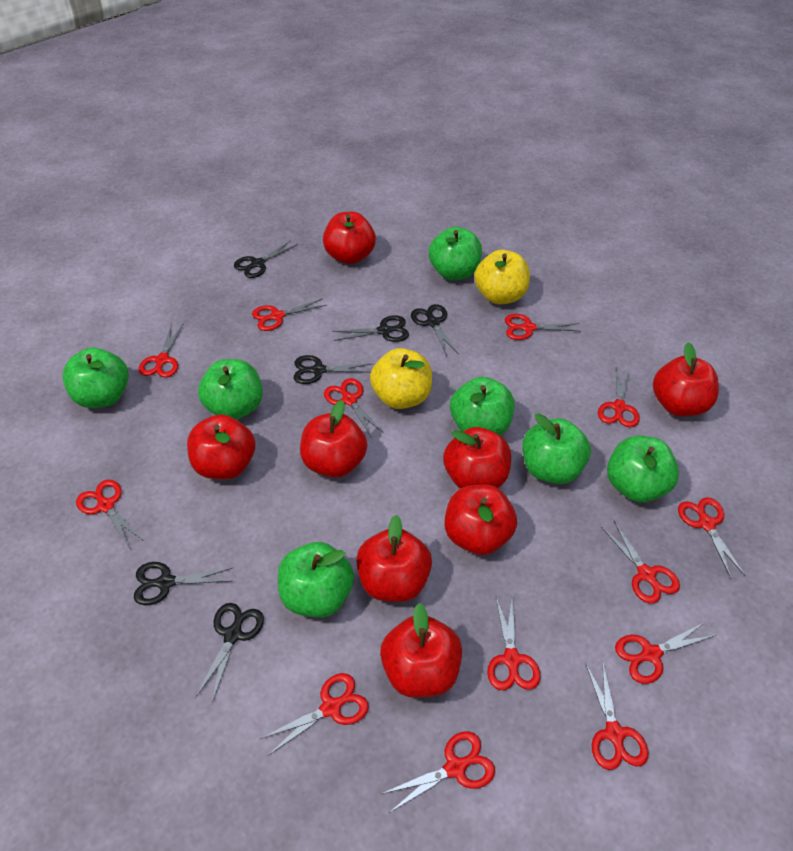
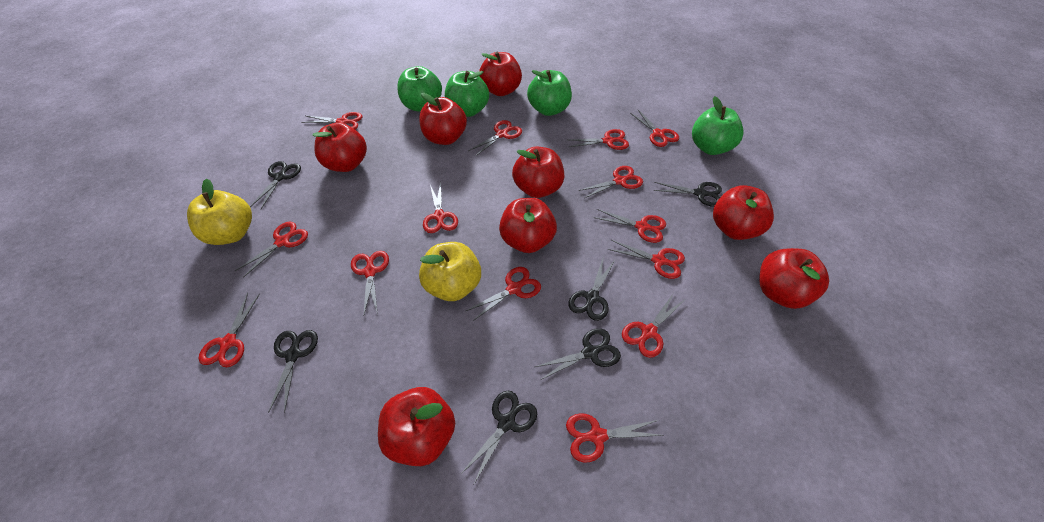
green apple: [62,348,129,408] [198,359,263,420] [278,542,354,618] [429,227,482,280] [450,377,515,435] [522,413,591,484] [607,436,679,503] = 7 -> [397,66,442,112] [445,71,489,117] [527,70,572,116] [692,96,744,155] = 4
red scissors: [76,479,144,547] [139,323,183,378] [252,298,327,331] [260,673,369,755] [324,378,384,438] [381,731,495,813] [487,597,541,690] [505,314,581,340] [585,660,649,770] [598,368,640,427] [601,521,680,604] [615,622,716,684] [678,497,745,578] = 13 -> [198,293,260,367] [235,222,308,278] [302,112,362,130] [351,251,389,315] [423,181,458,233] [466,267,541,321] [468,120,522,156] [566,413,662,463] [568,129,629,150] [578,166,643,198] [594,209,666,243] [608,240,685,279] [622,293,686,358] [630,110,679,147] = 14

